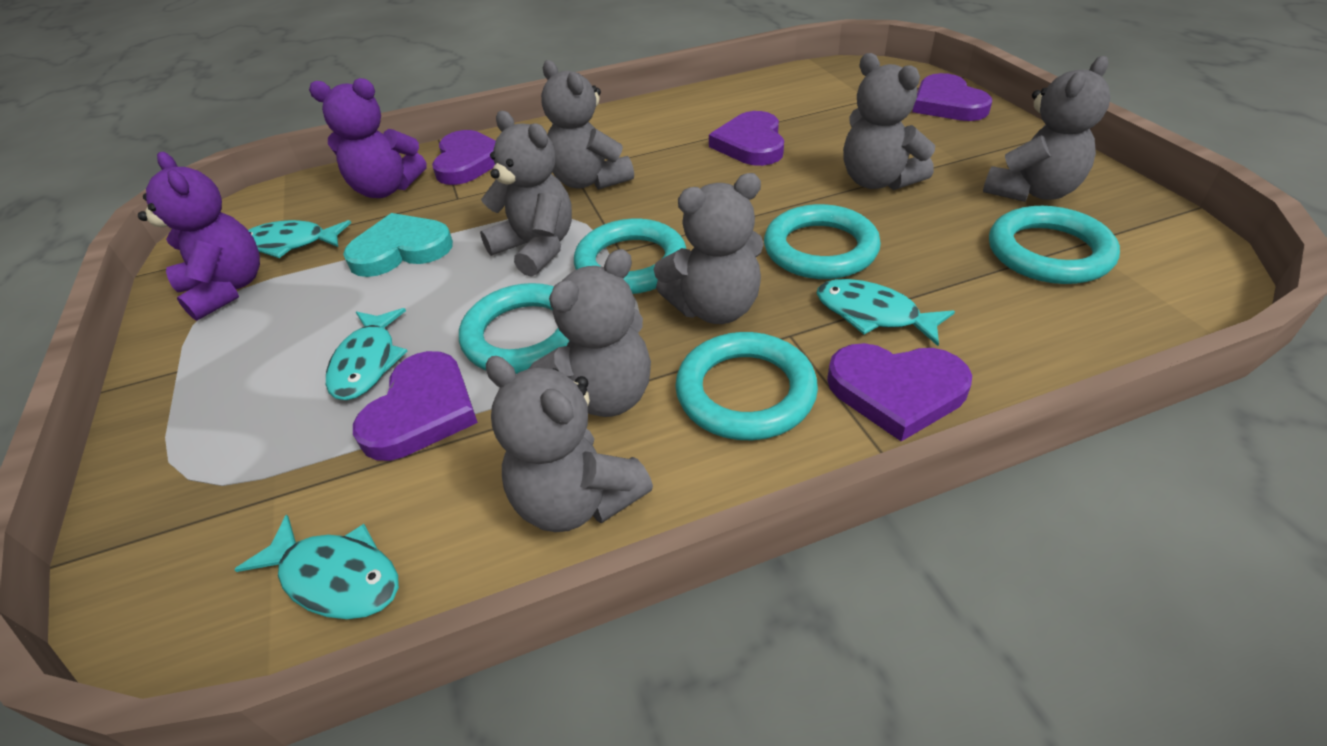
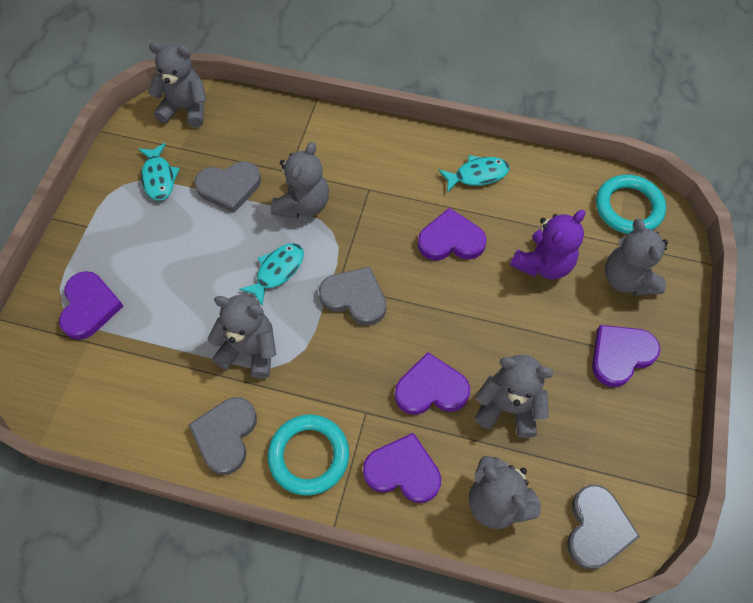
grey heart: none = 0 -> [189,397,257,475] [194,161,261,213] [319,267,386,326] [567,485,640,569] = 4
grey teddy bear: [480,111,572,277] [486,356,653,532] [529,249,651,417] [541,60,634,190] [653,173,764,324] [843,53,935,190] [983,56,1111,202] = 7 -> [148,42,207,128] [207,295,276,378] [271,142,329,219] [469,456,541,529] [474,355,553,438] [605,219,668,296] = 6
purple teddy bear: [138,152,260,321] [309,78,427,198] = 2 -> [510,210,585,280] = 1
turquoise fish: [234,514,399,619] [248,220,351,258] [326,308,407,400] [816,279,955,346] = 4 -> [138,143,180,201] [239,243,304,306] [438,155,509,193] = 3
turquoise heart: [343,213,453,277] = 1 -> none = 0
turquoise ring: [459,283,570,374] [574,219,686,294] [675,332,818,440] [764,204,881,279] [989,206,1120,284] = 5 -> [268,414,349,496] [596,174,666,234] = 2

